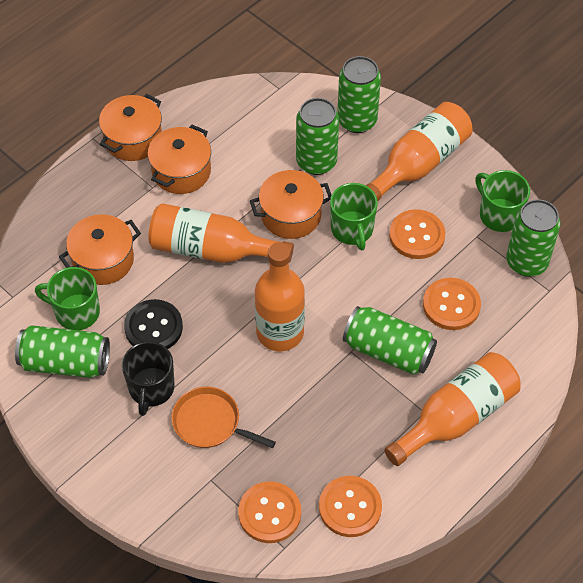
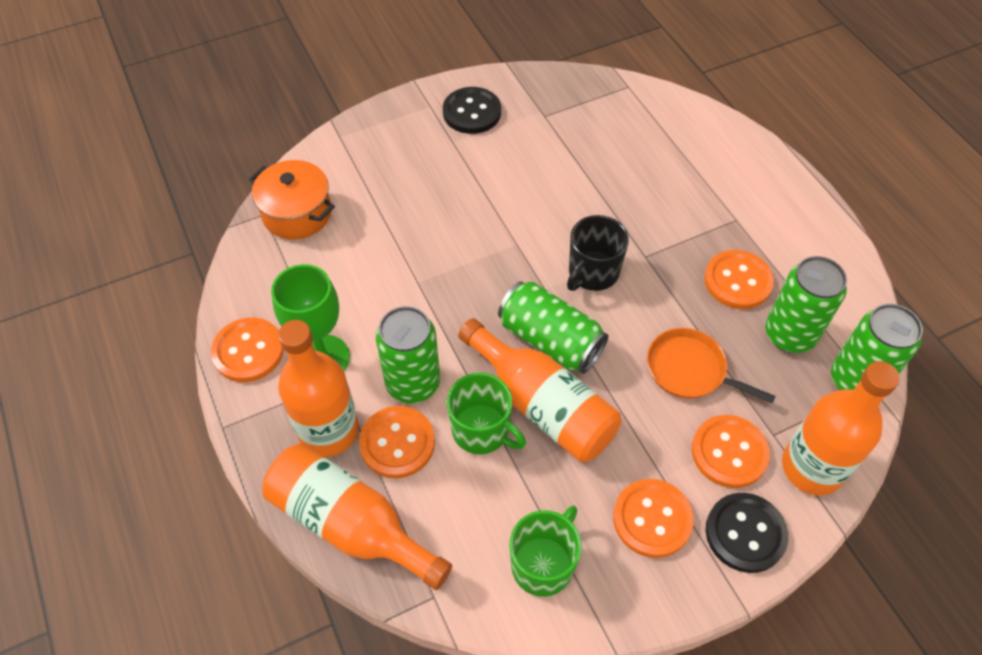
black button: [124,299,183,349] = 1 -> [443,87,501,134] [706,493,788,573] = 2
green can: [15,325,110,378] [296,98,339,175] [337,56,381,133] [343,306,437,375] [506,199,561,277] = 5 -> [376,306,440,403] [498,281,608,374] [765,256,847,353] [831,304,923,390] = 4
green goblet: none = 0 -> [271,264,350,371] = 1
green mug: [35,267,100,330] [330,183,378,250] [475,170,530,232] = 3 -> [447,373,526,454] [510,506,582,597] = 2
orange button: [238,481,301,543] [319,476,382,537] [389,209,445,259] [423,278,481,330] = 4 -> [211,318,284,382] [359,406,435,478] [613,479,694,558] [692,415,770,488] [704,250,774,309] = 5
orange pot: [59,214,141,285] [99,94,162,161] [147,125,211,194] [250,170,332,239] = 4 -> [249,160,335,240] = 1

